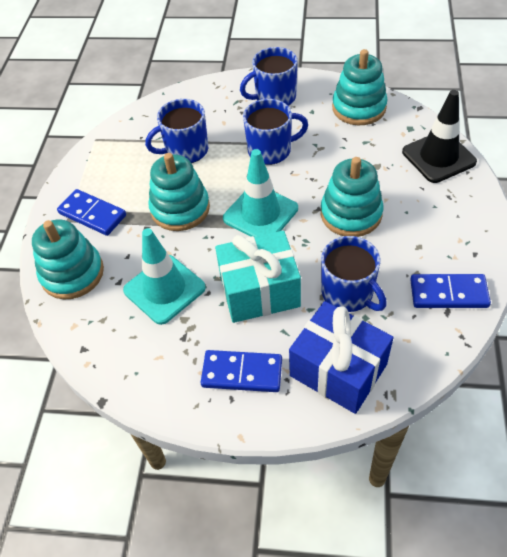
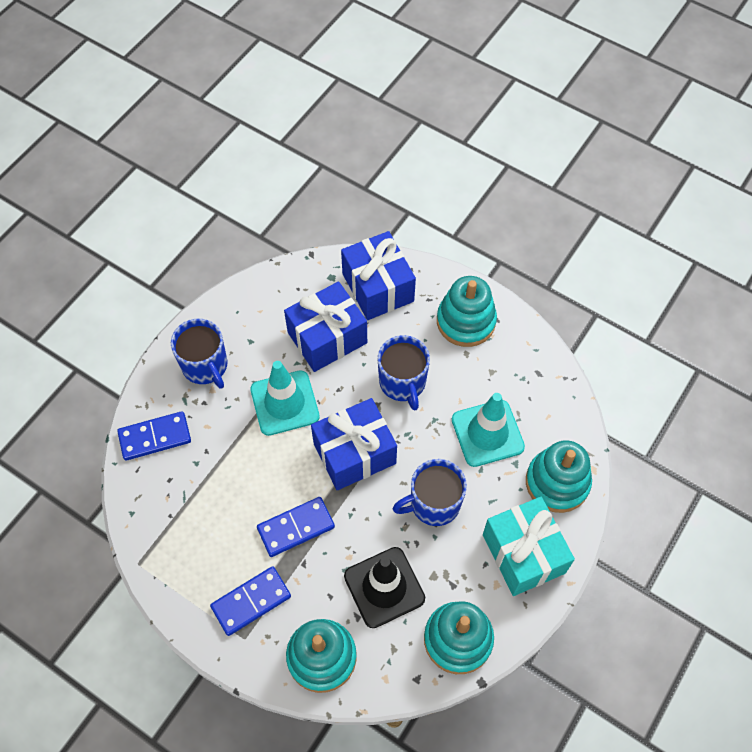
blue gift: [289,301,394,414] = 1 -> [284,281,367,372] [311,398,397,490] [341,231,416,320] = 3
blue mug: [145,99,208,163] [240,47,298,106] [243,99,308,165] [321,236,387,312] = 4 -> [171,319,228,389] [378,335,430,410] [393,459,467,526] = 3

